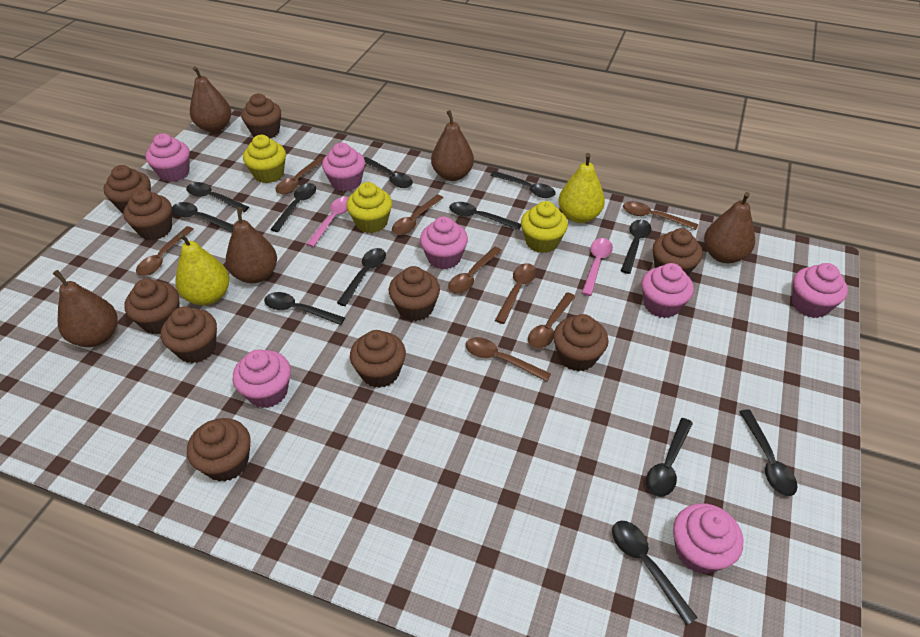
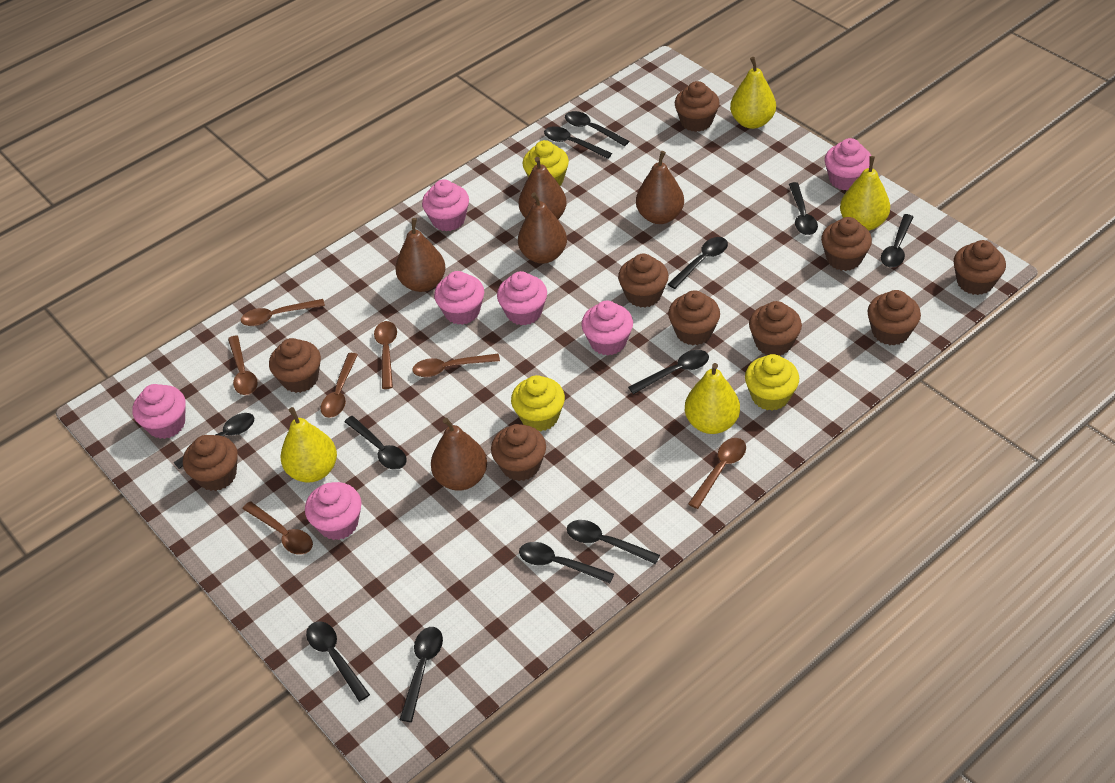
brown spoon: [136,226,194,276] [275,157,324,194] [392,194,443,235] [448,247,502,294] [465,337,551,382] [495,263,537,324] [528,292,576,349] [623,201,698,230] = 8 -> [228,335,258,395] [241,299,325,326] [243,501,313,555] [320,353,358,418] [374,321,397,389] [412,354,500,377] [688,438,746,509] = 7
pink spoon: [306,197,349,247] [582,238,613,296] = 2 -> none = 0
yellow pear: [175,233,229,305] [558,153,605,223] = 2 -> [281,407,337,483] [685,363,740,434] [730,57,776,129] [840,156,890,231] = 4

